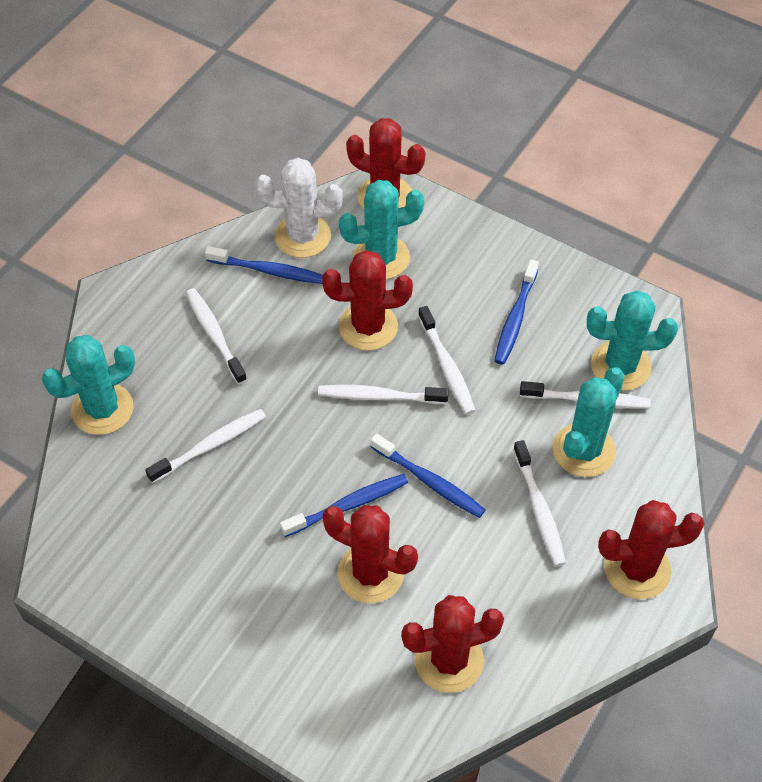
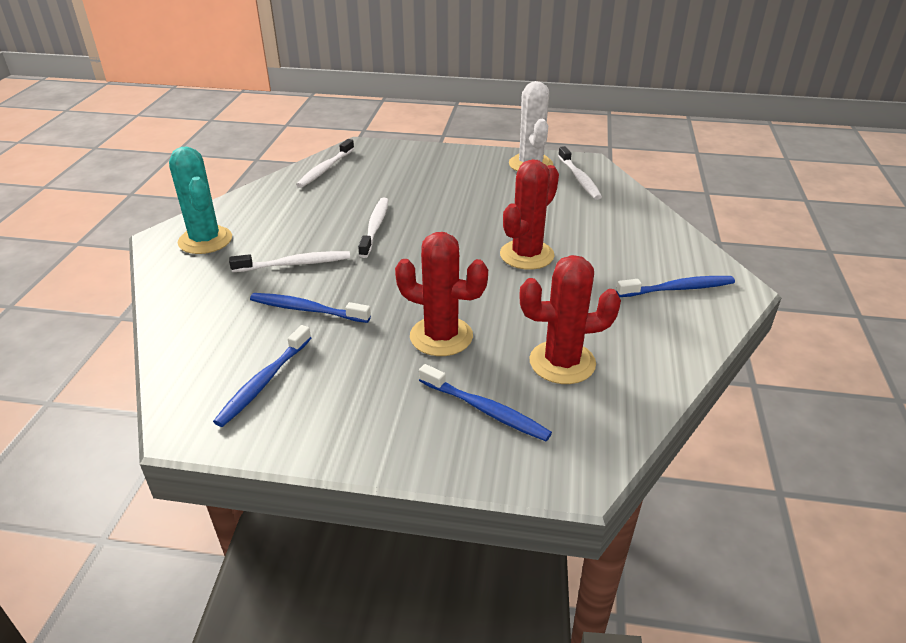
red cactus: [322,250,413,350] [322,505,418,603] [346,118,425,209] [401,595,504,693] [598,500,704,599] = 5 -> [395,232,488,356] [500,159,559,270] [519,255,621,384] = 3
turquoise cactus: [42,335,135,435] [339,180,424,279] [553,367,625,477] [587,290,678,391] = 4 -> [169,146,232,254] = 1
white toothbrush: [145,409,266,483] [186,288,247,384] [318,385,449,404] [418,306,476,415] [513,440,566,566] [520,381,651,409] = 6 -> [229,251,350,272] [296,139,354,188] [358,198,389,258] [558,146,602,200] = 4

